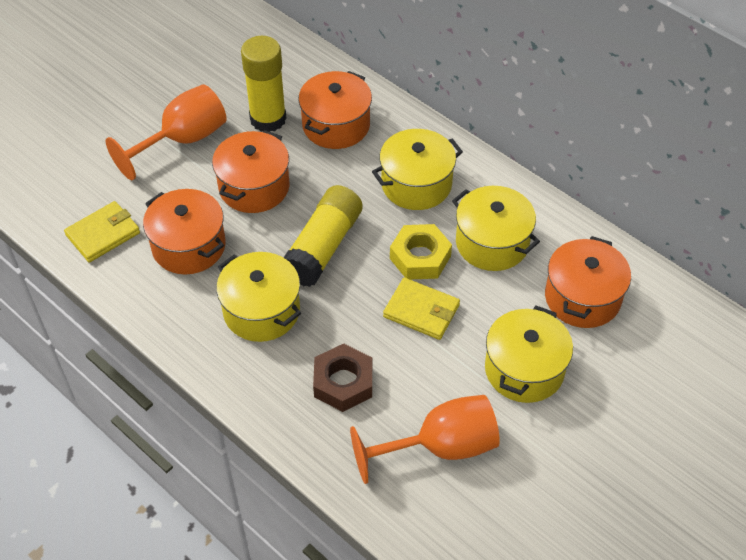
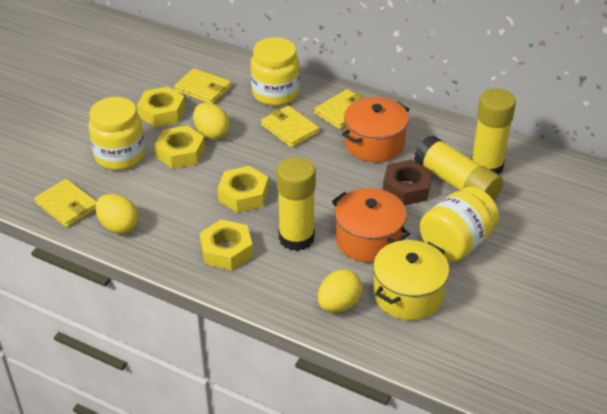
orange goblet: [106,84,227,180] [350,395,500,484] = 2 -> none = 0
orange pot: [143,189,226,274] [212,130,289,213] [298,71,372,149] [545,236,631,328] = 4 -> [332,188,410,263] [342,97,410,162] = 2
yellow egg: none = 0 -> [95,194,138,234] [193,103,230,140] [318,269,363,313] = 3
yellow glue stick: [241,36,287,132] [284,185,362,287] = 2 -> [277,157,316,251] [414,135,503,201] [471,89,516,175] = 3
yellow jar: none = 0 -> [88,97,145,170] [251,37,300,106] [420,187,499,262] = 3
yellow nut: [390,224,452,280] = 1 -> [137,87,185,127] [154,125,205,169] [200,219,253,271] [217,166,269,213] = 4
yellow pot: [216,252,301,342] [372,129,463,210] [452,186,540,271] [485,306,573,403] = 4 -> [373,240,449,320] = 1
yellow wallet: [64,201,140,262] [383,278,460,340] = 2 -> [34,179,97,227] [174,68,231,104] [261,105,319,148] [314,89,364,129] = 4

